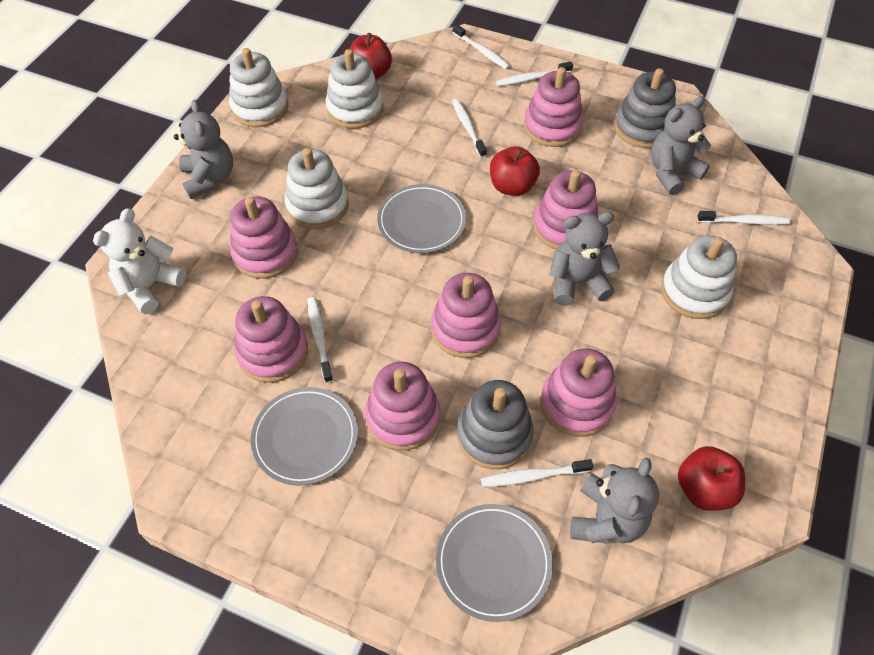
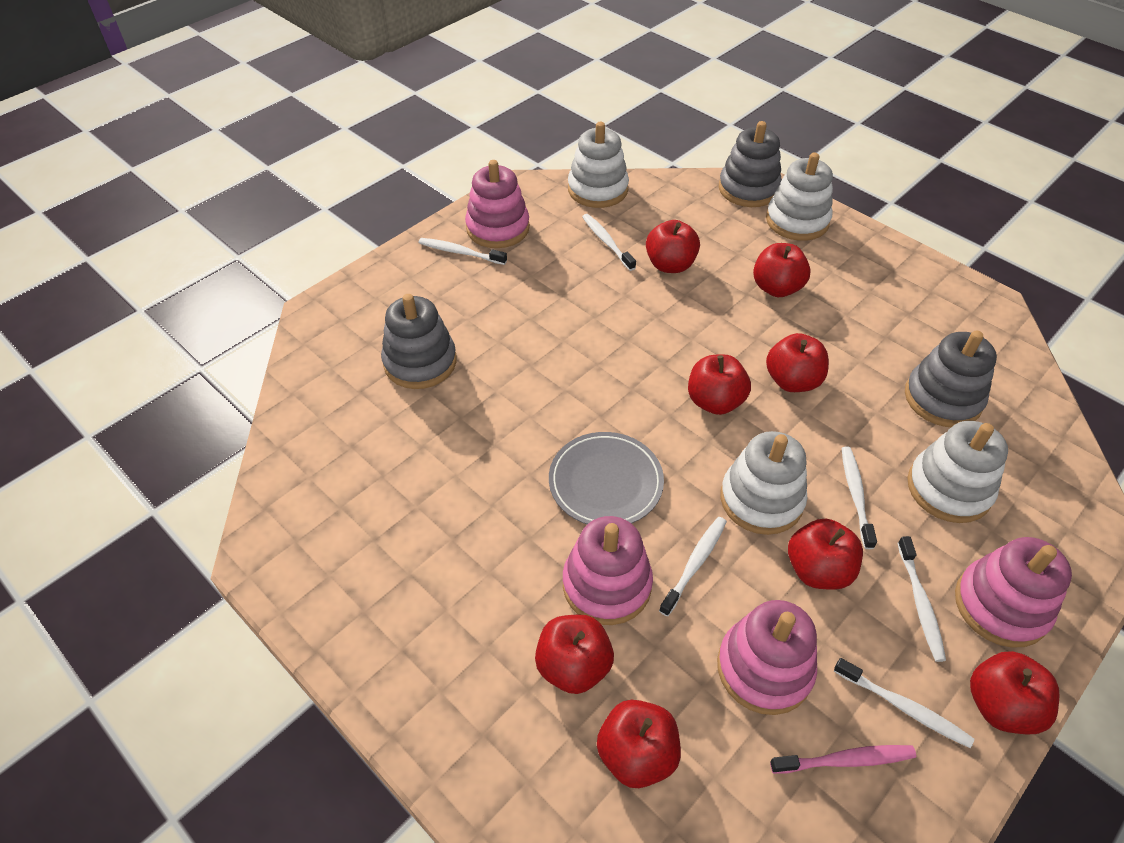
grey plate: [251,387,358,486] [377,184,466,253] [436,504,553,622] = 3 -> [549,432,664,524] = 1
grey stacking toy: [457,380,534,469] [614,68,676,148] = 2 -> [381,294,457,389] [719,121,782,207] [905,331,997,427] = 3
grey teddy bear: [174,100,233,199] [549,212,620,306] [570,458,659,544] [651,96,711,195] = 4 -> none = 0
pink stacking toy: [230,196,298,279] [235,296,308,383] [365,362,440,450] [431,273,501,358] [524,67,583,147] [533,170,598,250] [540,348,617,437] = 7 -> [465,160,530,248] [563,516,653,625] [717,600,817,715] [955,537,1072,648] = 4
pink toothbrush: none = 0 -> [770,745,916,774] = 1
red apple: [350,33,392,79] [490,146,540,196] [678,446,745,511] = 3 -> [535,614,614,694] [597,700,681,788] [646,220,700,273] [688,354,751,415] [753,243,811,297] [766,333,829,392] [788,519,863,590] [970,651,1060,734] = 8
white teddy bear: [93,208,186,314] = 1 -> none = 0

